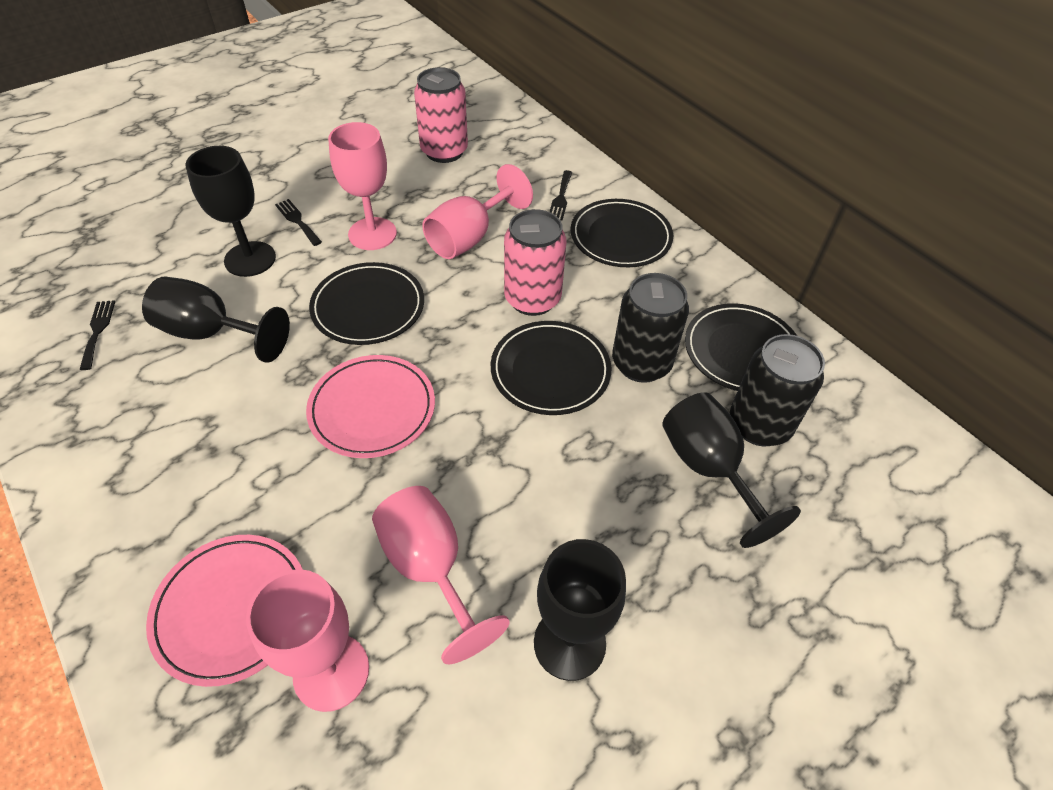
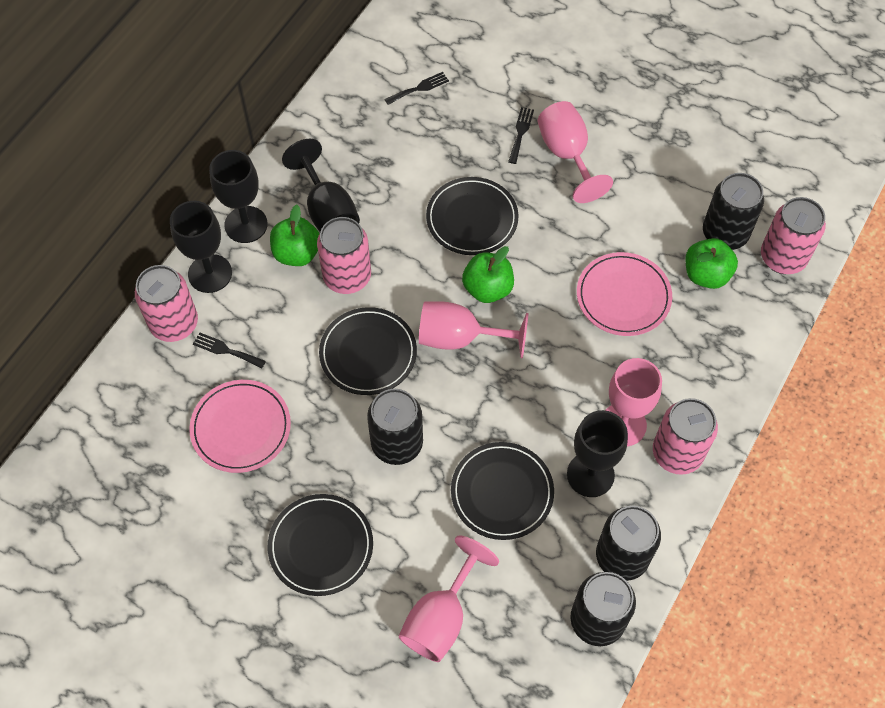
black can: [612,273,689,383] [730,334,825,446] = 2 -> [367,389,423,465] [570,572,636,646] [596,506,661,581] [703,173,764,250] = 4
green apple: none = 0 -> [270,205,320,266] [462,246,514,303] [685,238,738,289] = 3
pink can: [414,67,468,163] [504,209,566,316] = 2 -> [135,265,198,342] [317,217,371,294] [653,398,718,475] [761,197,826,274] = 4

